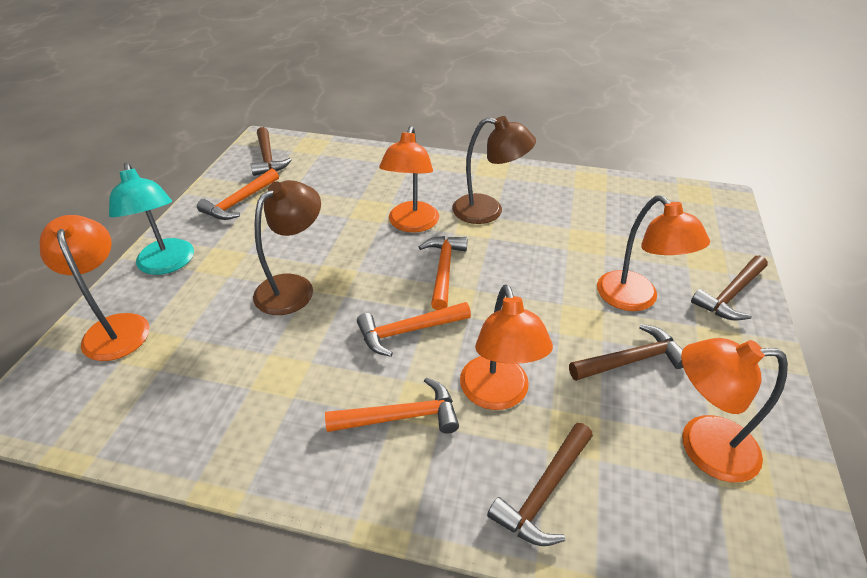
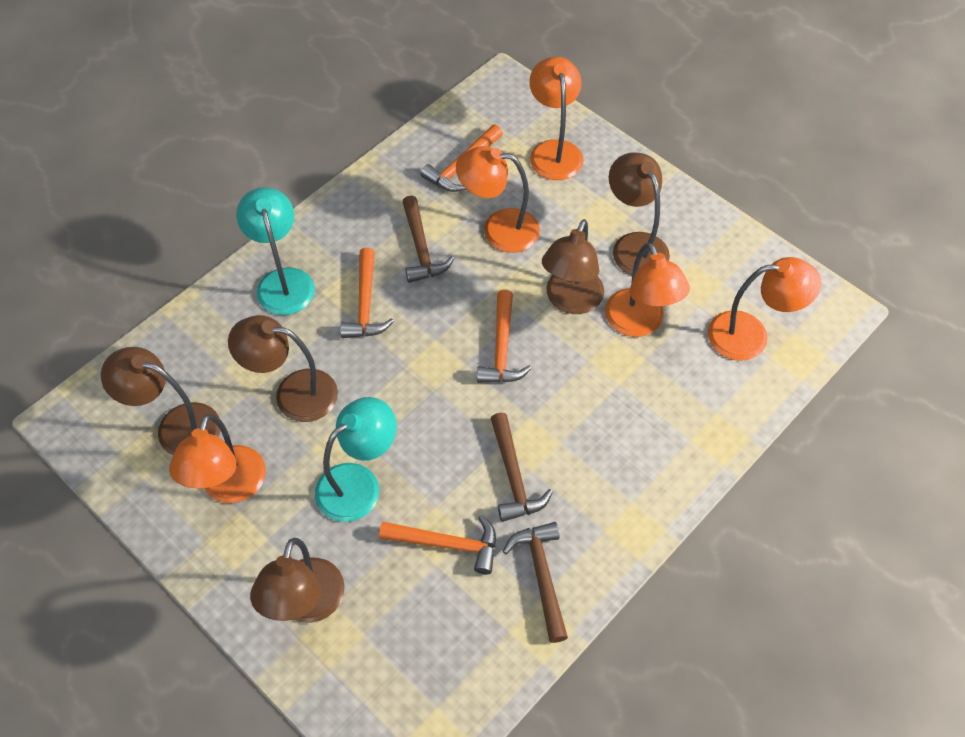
brown hammer: [251,127,292,176] [487,423,593,546] [569,324,683,381] [691,256,768,320] = 4 -> [402,195,454,283] [491,412,553,522] [503,522,568,643] = 3
brown lamp: [253,180,321,315] [452,116,536,224] = 2 -> [101,347,221,455] [228,315,338,422] [250,538,345,623] [542,219,604,314] [609,153,670,275] = 5
turquoise lamp: [109,163,194,275] = 1 -> [236,187,315,315] [315,397,397,522] = 2

